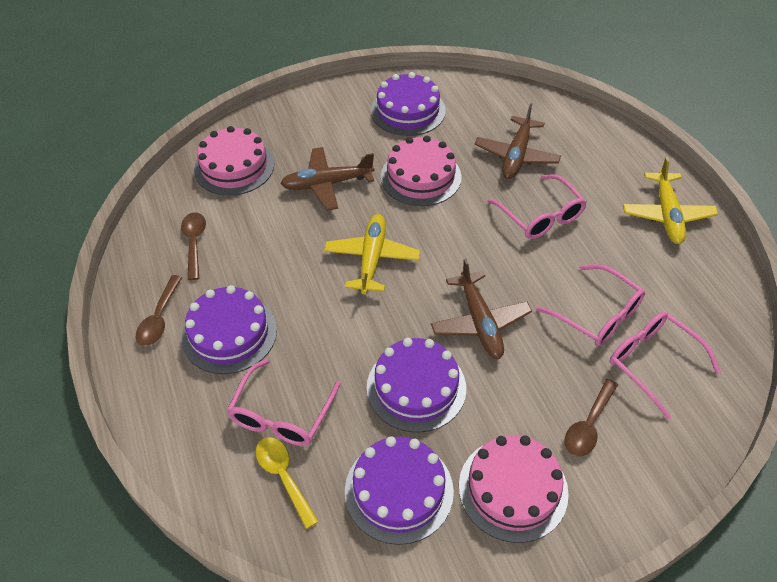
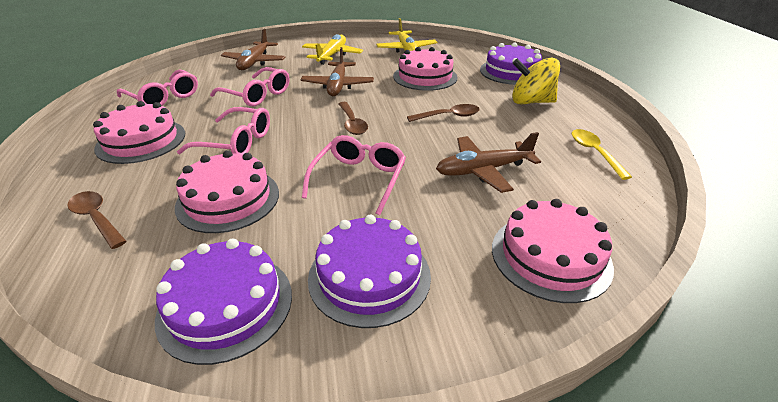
pink cake: [194,126,274,196] [381,136,462,206] [459,435,569,543] = 3 -> [93,101,185,164] [175,150,279,233] [393,47,458,91] [492,199,614,303] = 4
purple cake: [182,285,277,374] [345,436,454,545] [367,338,466,433] [371,72,446,136] = 4 -> [155,238,292,365] [308,215,431,328] [480,42,542,85] = 3
yellow spinning top: none = 0 -> [512,58,560,104] = 1

